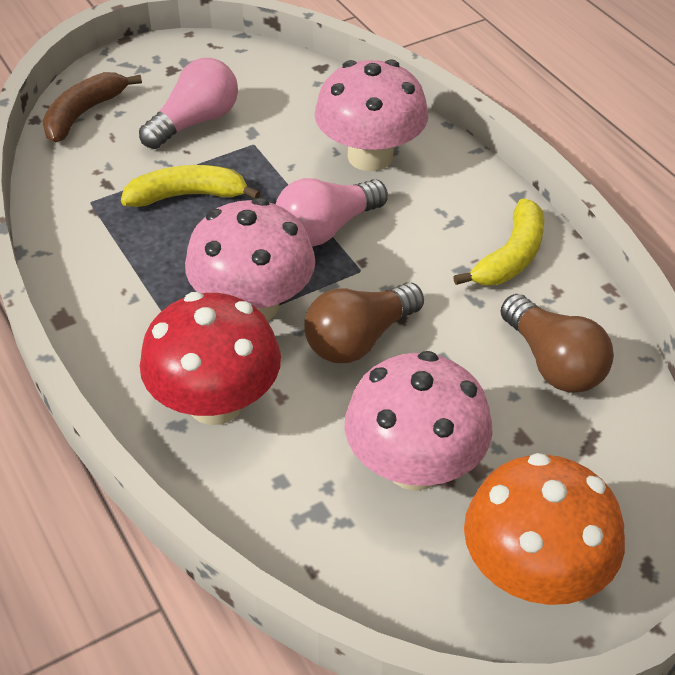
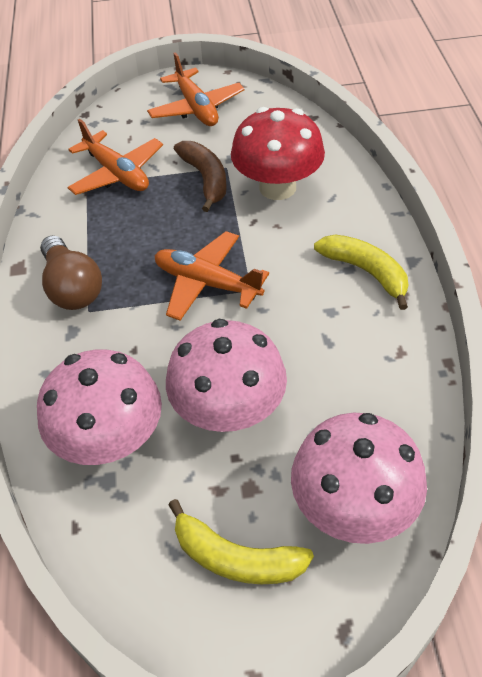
brown light bulb: [304,282,424,363] [500,294,614,393] = 2 -> [40,235,102,310] = 1
orange mushroom: [464,453,625,605] = 1 -> none = 0
orange plane: none = 0 -> [67,119,163,195] [147,52,245,126] [154,231,269,321] = 3
pink light bulb: [139,58,238,149] [276,178,388,247] = 2 -> none = 0

